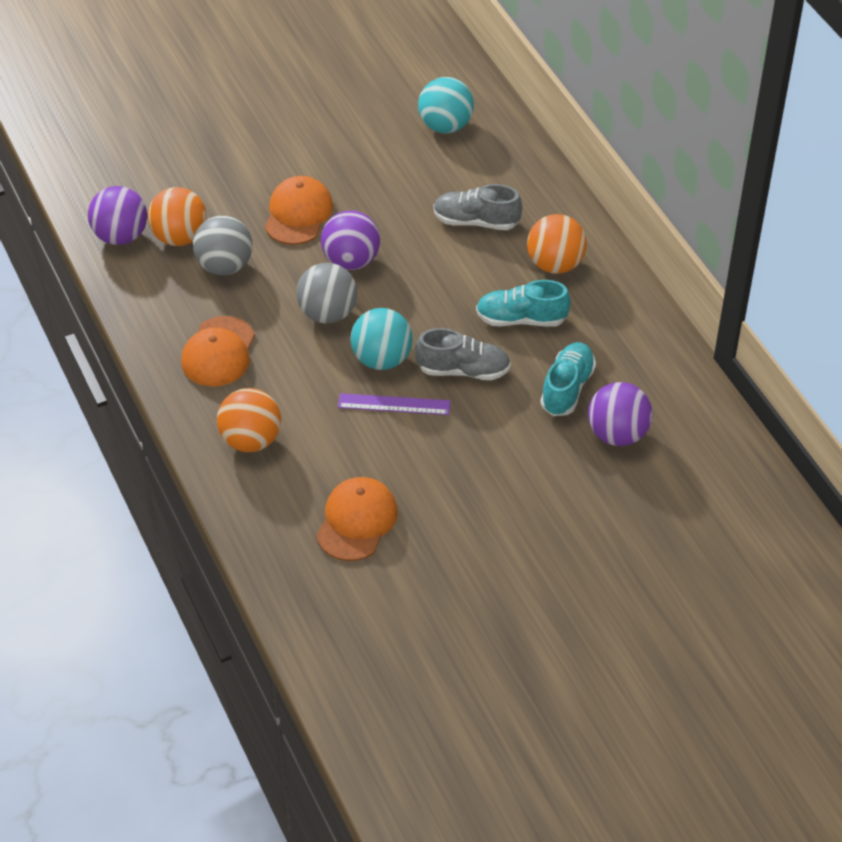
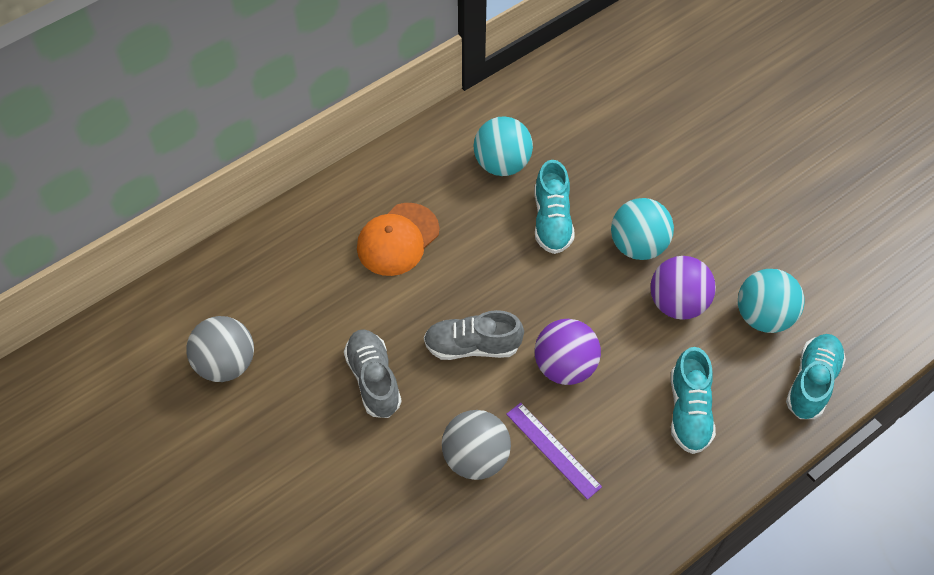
orange ball: [148,187,207,246] [217,388,281,452] [527,214,587,274] = 3 -> none = 0
orange cap: [181,316,255,387] [264,176,333,245] [316,477,398,561] = 3 -> [357,203,440,276] = 1
purple ball: [88,186,147,245] [321,210,380,270] [588,382,653,446] = 3 -> [535,319,601,385] [650,256,716,320] = 2
turquoise ball: [350,308,413,370] [418,77,474,133] = 2 -> [473,116,533,176] [611,198,674,260] [738,269,805,333] = 3
turquoise shoe: [476,280,571,327] [540,342,596,416] = 2 -> [535,160,575,254] [671,347,716,454] [786,334,846,419] = 3

